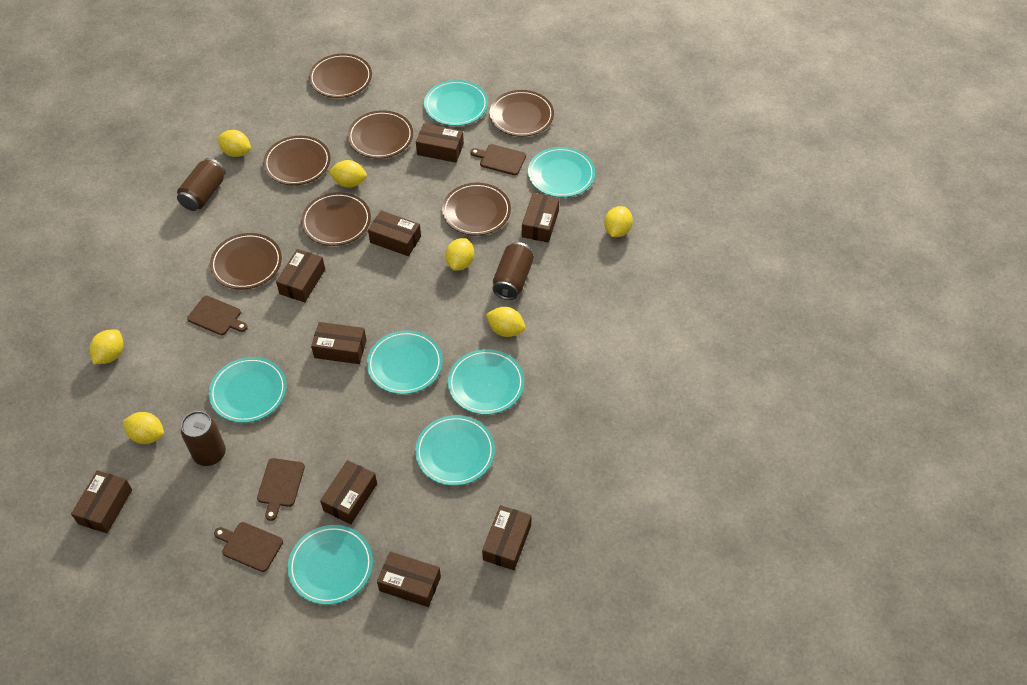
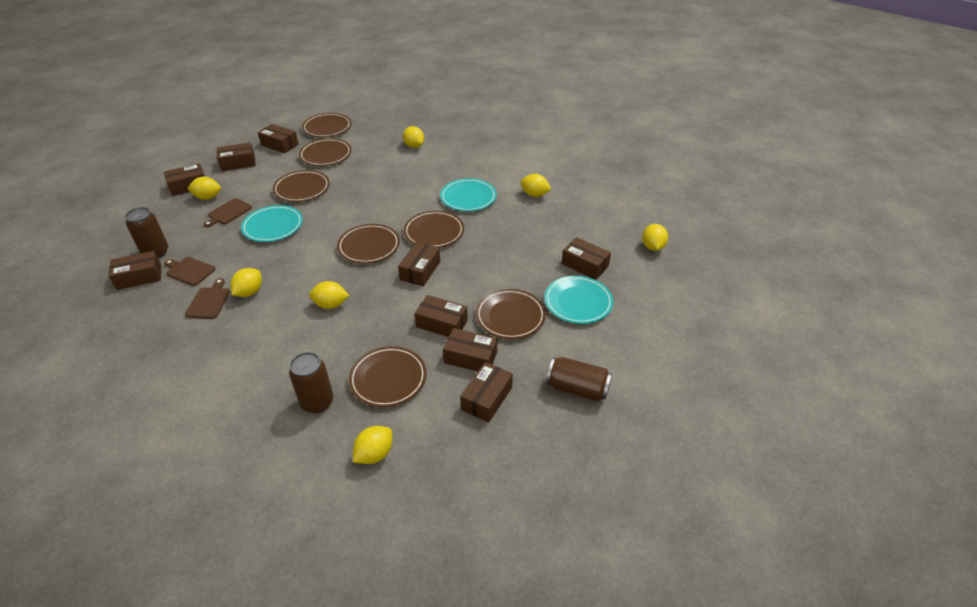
brown cutting board: [187,296,248,335] [214,522,283,572] [257,458,305,521] [470,144,526,175] = 4 -> [164,257,216,286] [185,278,230,319] [204,198,252,227] = 3
turquoise plate: [209,357,287,423] [288,525,373,605] [367,330,443,394] [415,415,495,486] [424,80,488,126] [448,349,524,415] [528,147,595,197] = 7 -> [241,205,303,242] [440,178,497,211] [544,276,613,324] = 3

